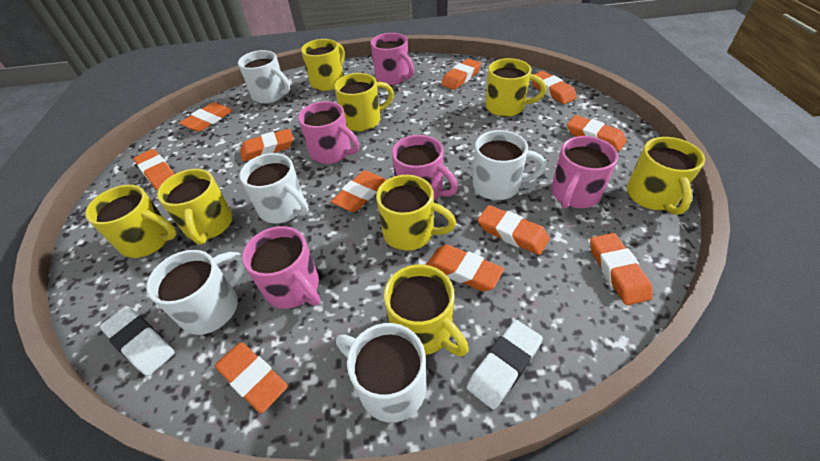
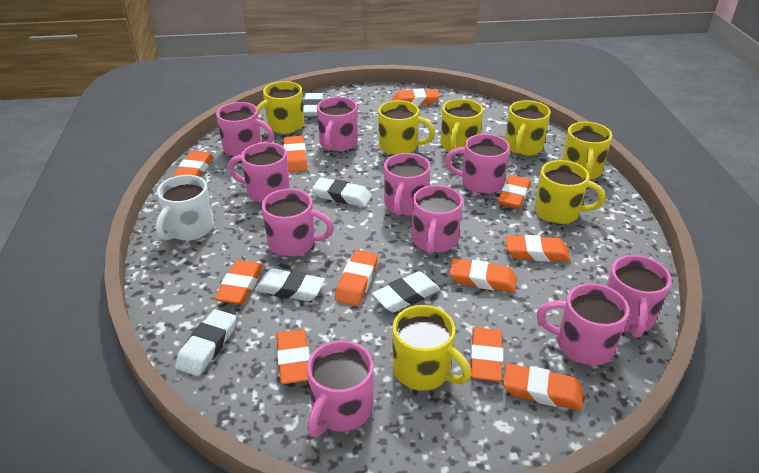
pink mug: [242,226,320,309] [298,101,359,164] [370,33,414,85] [392,135,458,200] [551,136,618,208] = 5 -> [216,102,274,157] [228,142,290,203] [262,189,334,257] [307,340,374,437] [317,97,358,152] [384,153,431,216] [412,185,463,254] [445,134,510,194] [536,283,629,366] [606,255,671,338] = 10
white eraser: [100,306,175,376] [467,320,543,410] = 2 -> [175,309,237,376] [255,268,325,301] [303,93,324,116] [312,177,372,207] [372,271,440,313] = 5
white mug: [146,250,246,335] [238,50,290,104] [239,153,309,223] [336,323,426,422] [473,130,546,200] = 5 -> [156,175,214,241] = 1
yellow mug: [85,185,177,258] [157,169,233,245] [301,39,345,91] [334,73,394,132] [376,175,456,251] [384,264,469,356] [485,58,546,117] [626,137,705,215] = 8 -> [257,81,304,134] [378,100,435,155] [392,305,471,391] [440,99,483,154] [505,100,551,156] [535,160,605,224] [562,122,612,180] = 7

